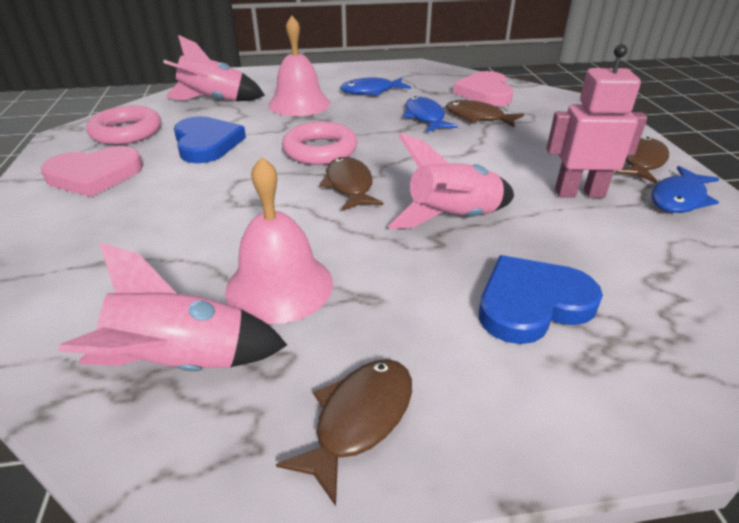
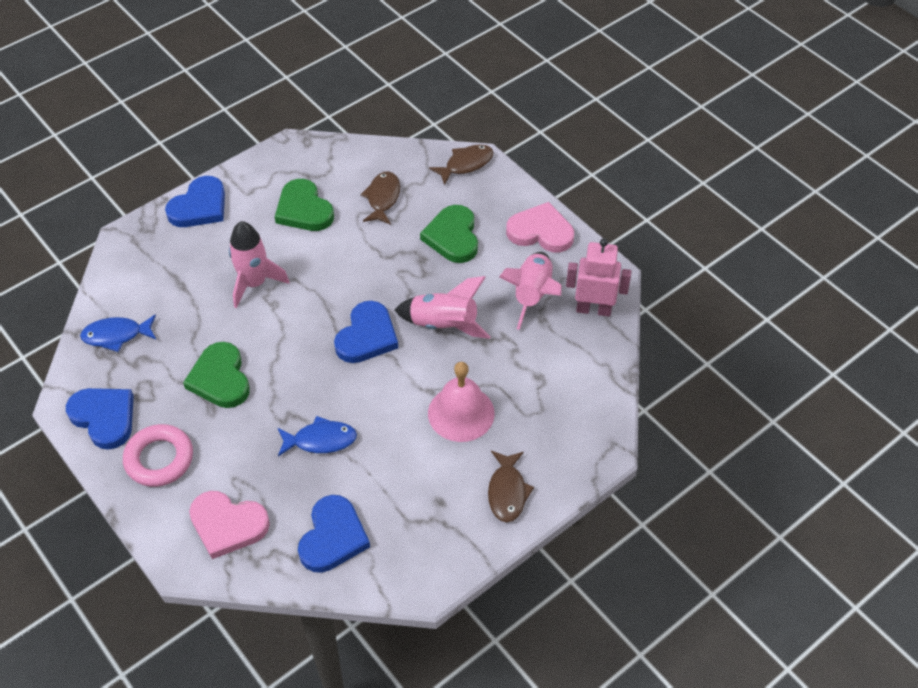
blue fish: [340,77,411,95] [403,96,458,132] [652,166,719,213] = 3 -> [80,314,156,352] [278,416,357,456] = 2
blue heart: [174,116,246,163] [479,255,603,344] = 2 -> [66,388,134,450] [165,176,225,227] [298,495,370,573] [334,301,398,363] = 4
brown fish: [276,359,412,506] [319,157,383,211] [446,100,524,127] [615,137,669,183] = 4 -> [360,171,400,225] [429,144,493,186] [488,451,534,522] = 3
green heart: none = 0 -> [183,342,250,408] [275,179,334,231] [420,205,478,263] = 3
pink bell: [225,157,333,324] [268,16,330,116] = 2 -> [428,362,495,442] = 1
pink ring: [86,106,161,145] [282,122,357,165] = 2 -> [123,424,193,487] = 1

